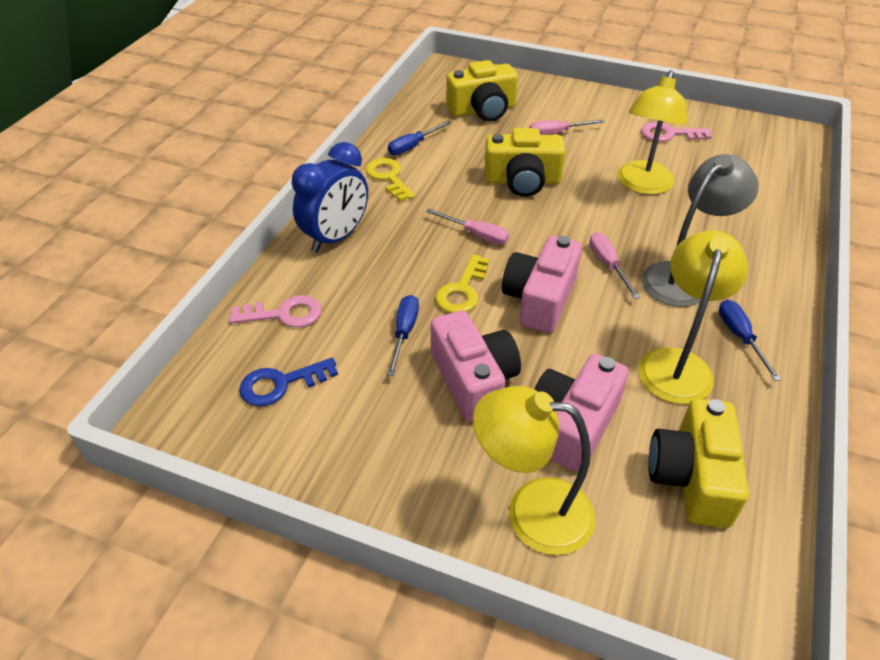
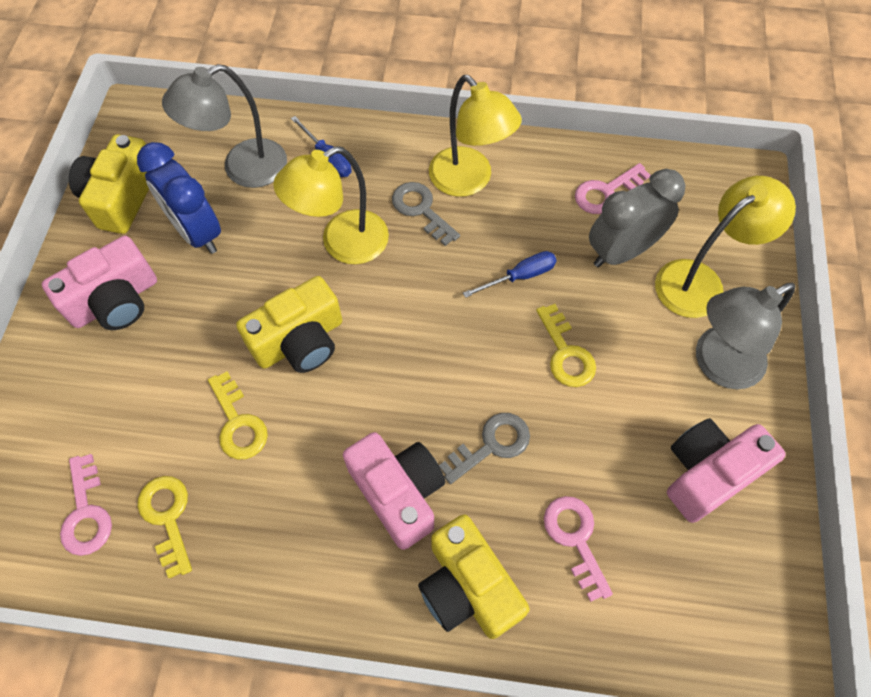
blue key: [239,358,338,406] = 1 -> none = 0
blue screwdriver: [387,295,419,376] [388,121,452,155] [719,300,781,381] = 3 -> [291,116,352,177] [463,251,557,298] = 2
grey clock: none = 0 -> [589,169,686,267] = 1
grey key: none = 0 -> [392,182,460,246] [439,413,530,484] = 2
grey lamp: [642,154,759,307] = 1 -> [162,64,287,188] [696,283,795,389] = 2
pink key: [229,295,322,328] [641,122,712,142] = 2 -> [60,454,112,556] [544,496,613,602] [575,163,651,214] = 3
pink screwdriver: [426,209,509,245] [529,120,605,135] [589,232,640,299] = 3 -> none = 0
yellow key: [365,158,415,202] [436,254,490,313] = 2 -> [138,476,192,579] [208,371,268,460] [536,304,596,387] = 3

